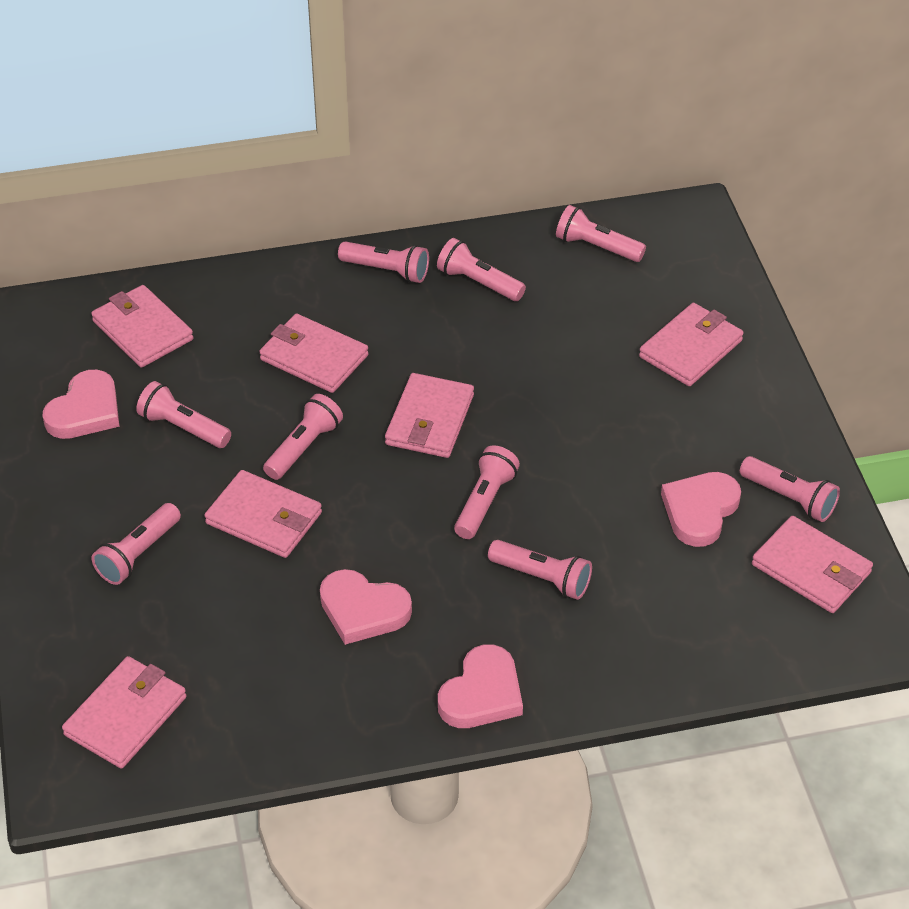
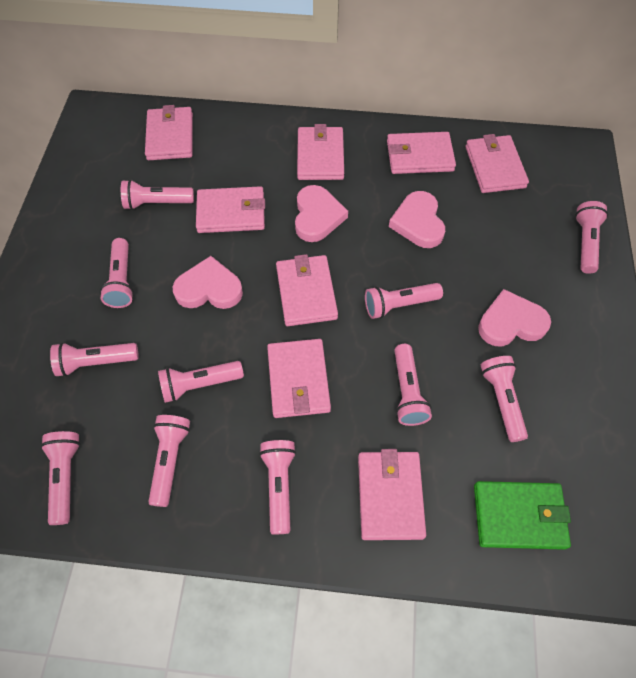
green wallet: none = 0 -> [474,481,571,550] = 1
pink flashlight: [92,503,181,585] [136,381,231,448] [263,394,343,480] [338,241,429,283] [437,238,526,301] [454,445,520,539] [488,540,592,600] [556,205,646,262] [740,456,840,522] = 9 -> [41,431,81,525] [50,342,139,377] [100,238,134,308] [121,179,194,210] [148,415,190,507] [158,361,244,403] [259,440,296,534] [365,283,443,319] [394,344,432,426] [481,356,528,442] [575,201,608,274] = 11
pink wallet: [62,656,186,768] [91,285,193,368] [204,470,322,558] [259,314,369,393] [385,373,474,458] [639,303,744,386] [752,516,873,613] = 7 -> [145,105,193,160] [196,186,265,233] [267,339,331,418] [276,254,338,326] [297,124,344,180] [358,449,426,540] [387,132,456,174] [466,134,529,193] = 8

